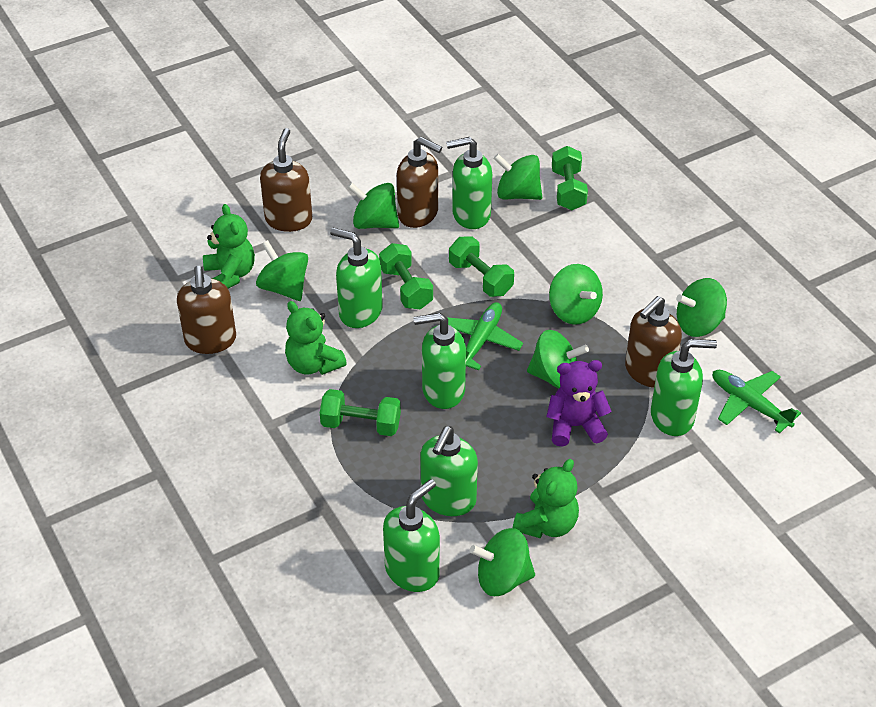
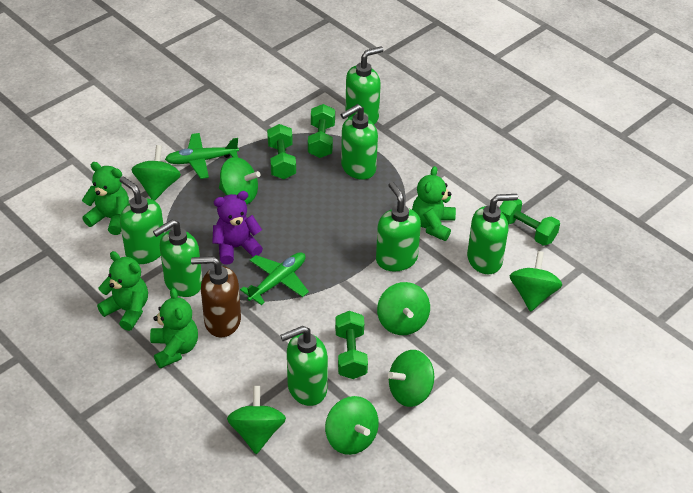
brown soap dispenser: [177,266,236,354] [260,128,312,232] [397,137,442,228] [625,296,682,388] = 4 -> [191,256,241,337] = 1
green soap dispenser: [330,228,383,328] [383,479,440,592] [413,313,466,409] [420,426,478,516] [446,137,492,229] [651,339,717,436] = 6 -> [119,176,165,264] [153,219,202,297] [280,326,328,406] [341,104,378,180] [345,47,383,124] [376,182,421,272] [467,194,518,274] = 7
green teddy bear: [203,204,255,288] [285,301,347,375] [513,459,579,538] = 3 -> [82,162,129,235] [97,251,148,331] [150,288,198,369] [412,166,456,241] = 4

